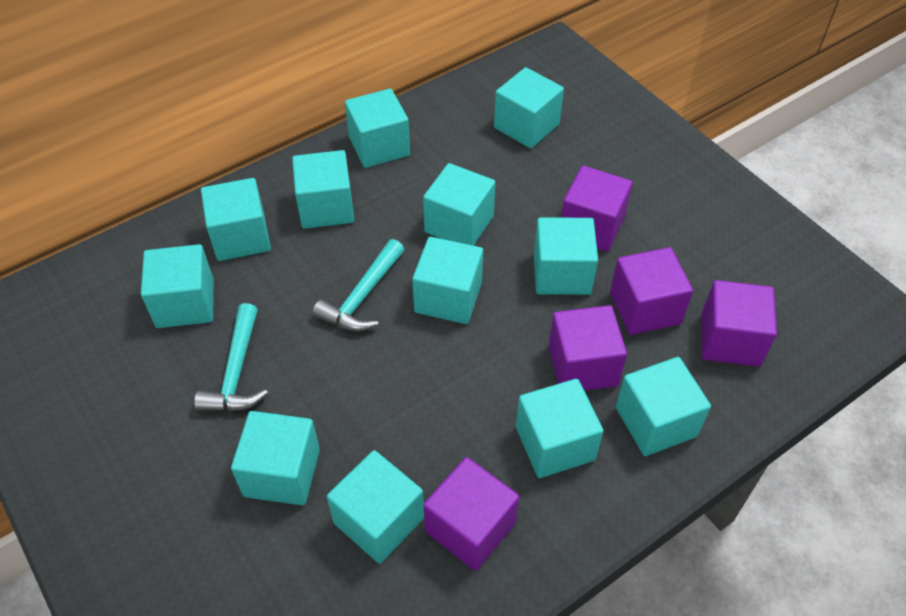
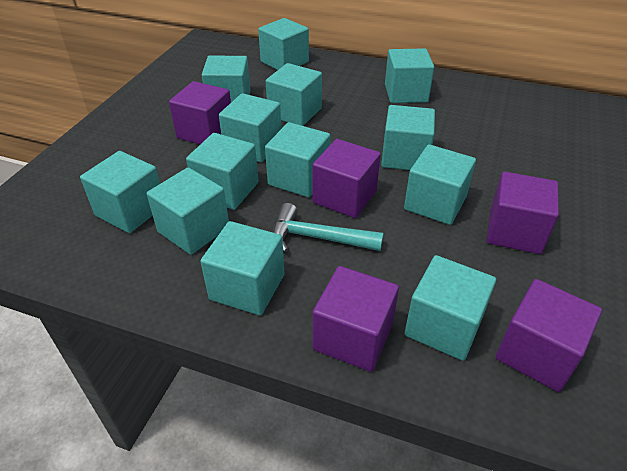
turquoise cube: [141,244,214,328] [201,178,271,261] [231,411,320,505] [292,150,354,229] [327,450,424,564] [345,88,410,168] [412,237,483,324] [423,163,495,246] [494,67,564,148] [516,379,604,478] [534,217,598,295] [616,357,711,456] = 12 -> [80,151,160,233] [147,167,229,255] [186,133,258,210] [200,221,284,315] [202,56,250,102] [219,93,281,162] [258,18,309,70] [265,122,330,197] [266,63,322,126] [381,105,435,170] [385,48,434,103] [404,144,476,225] [405,255,496,361] = 13
turquoise hammer: [194,303,268,412] [312,239,405,332] = 2 -> [273,203,383,253] = 1

